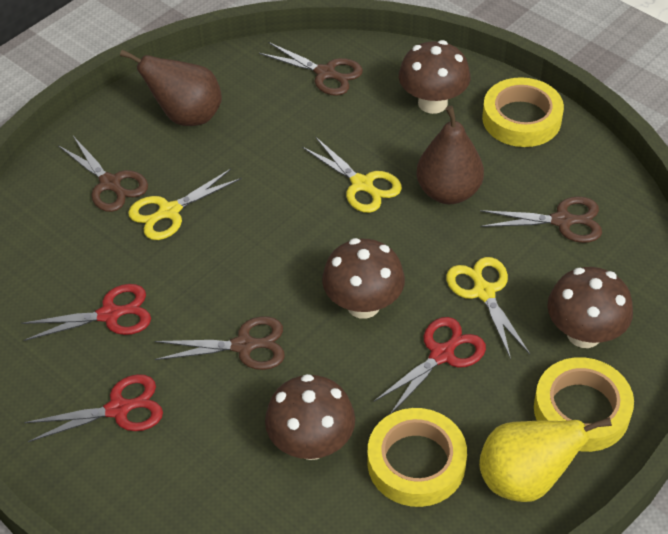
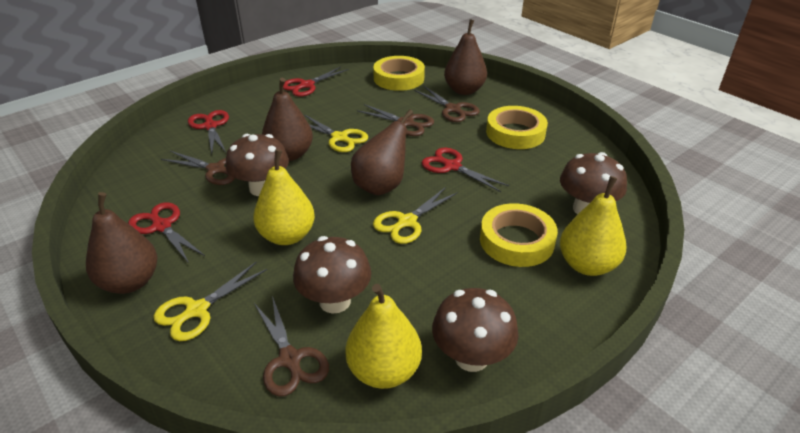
brown pear: [120,50,222,126] [416,106,484,204] = 2 -> [86,192,157,294] [262,78,313,161] [351,109,413,195] [444,19,487,95] = 4
red scissors: [21,284,151,341] [24,374,163,442] [373,317,486,414] = 3 -> [128,202,205,263] [188,110,229,154] [283,67,349,97] [421,148,509,192] = 4
yellow pear: [479,417,612,502] = 1 -> [253,149,315,245] [345,284,422,389] [560,176,626,276] = 3

